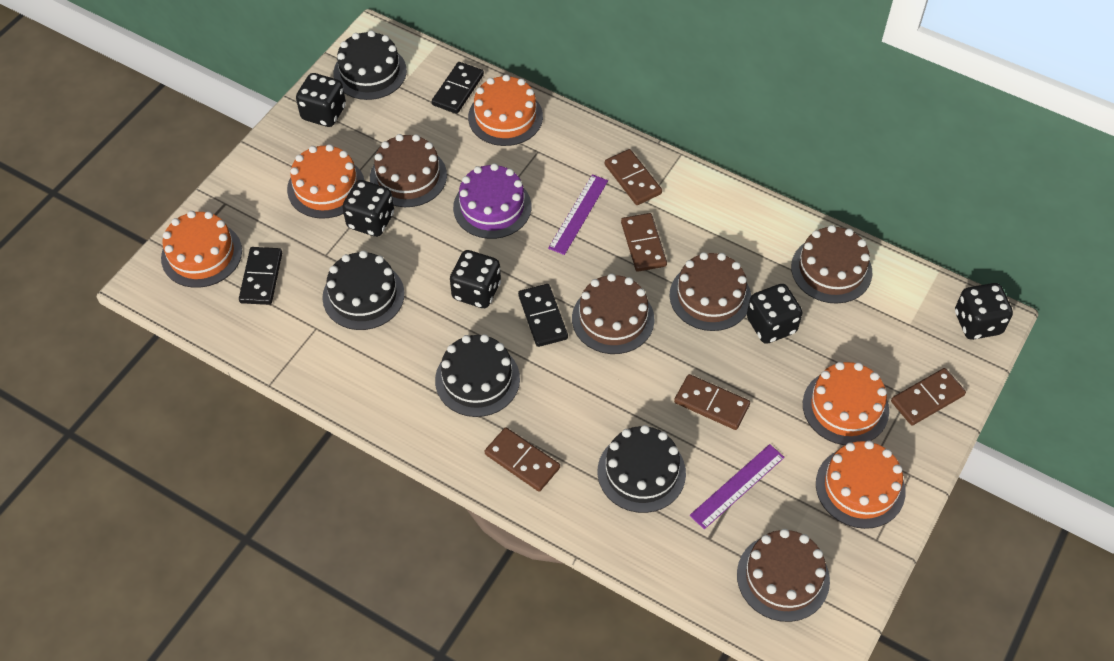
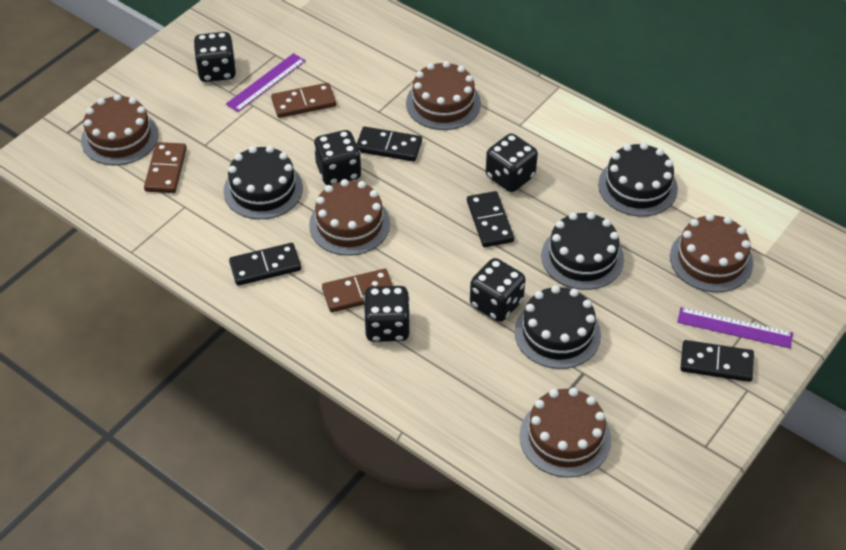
black domino: [239,247,282,305] [432,62,484,114] [518,284,568,347] = 3 -> [229,243,301,286] [357,127,422,162] [467,191,514,247] [680,340,754,382] = 4
brown domino: [485,427,560,492] [605,149,662,205] [621,213,667,272] [674,374,750,430] [891,368,966,425] = 5 -> [144,142,187,193] [271,83,336,118] [322,269,393,312] = 3
orange cake: [161,211,242,288] [287,144,365,219] [468,74,543,146] [803,362,889,445] [816,440,905,529] = 5 -> none = 0
purple cake: [453,163,531,239] = 1 -> none = 0

